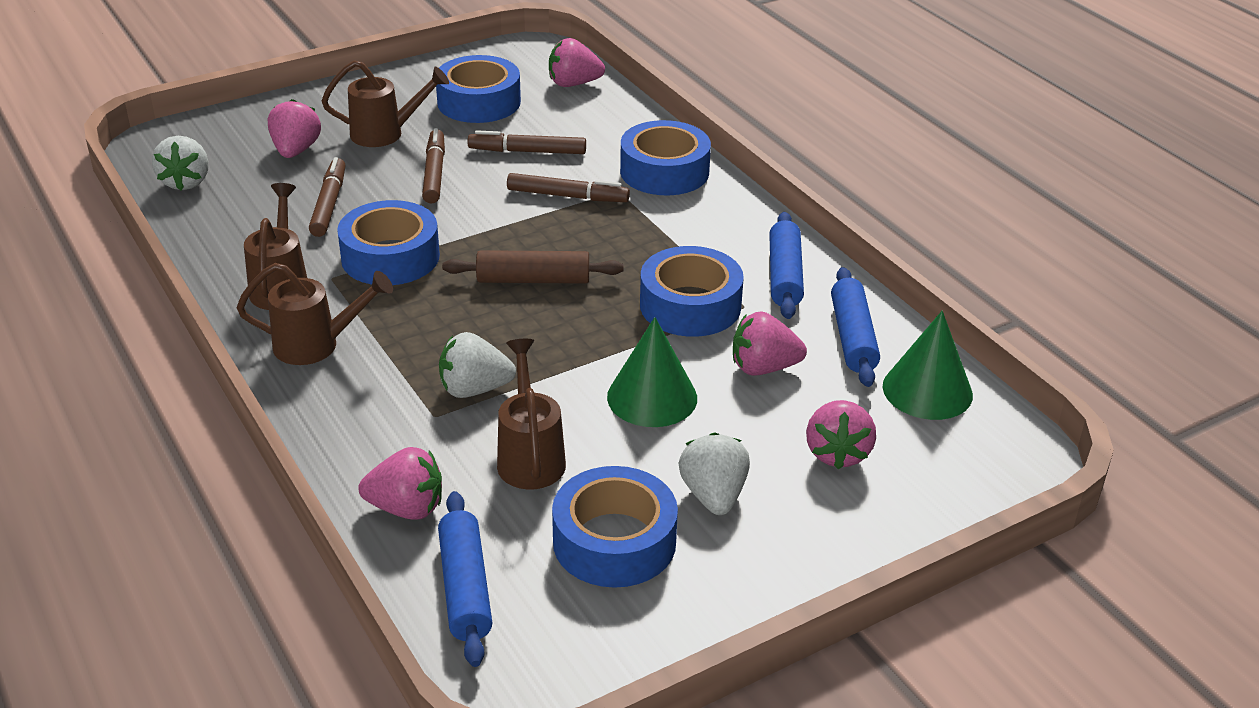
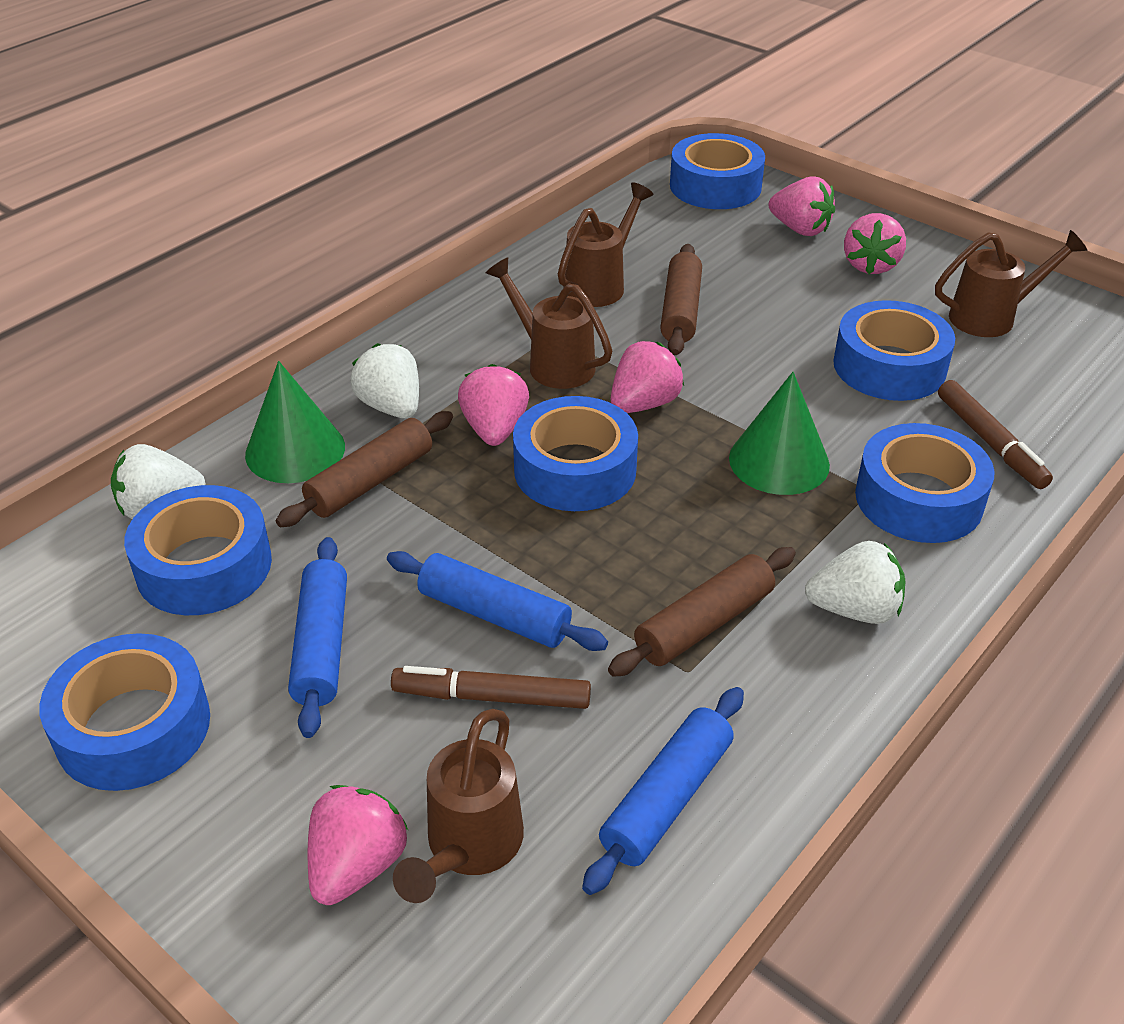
blue tape: [337,200,440,285] [436,55,521,123] [552,466,678,588] [620,120,711,195] [640,246,744,337] = 5 -> [39,633,210,791] [124,485,272,615] [513,396,638,511] [670,133,765,209] [833,300,955,401] [855,423,995,543] = 6
brown marker: [309,157,345,237] [422,128,445,204] [468,130,586,154] [507,173,630,202] = 4 -> [391,666,591,709] [938,380,1053,489] = 2
brown rolling pin: [442,250,624,284] = 1 -> [276,411,453,527] [608,547,796,677] [660,244,702,355] = 3

